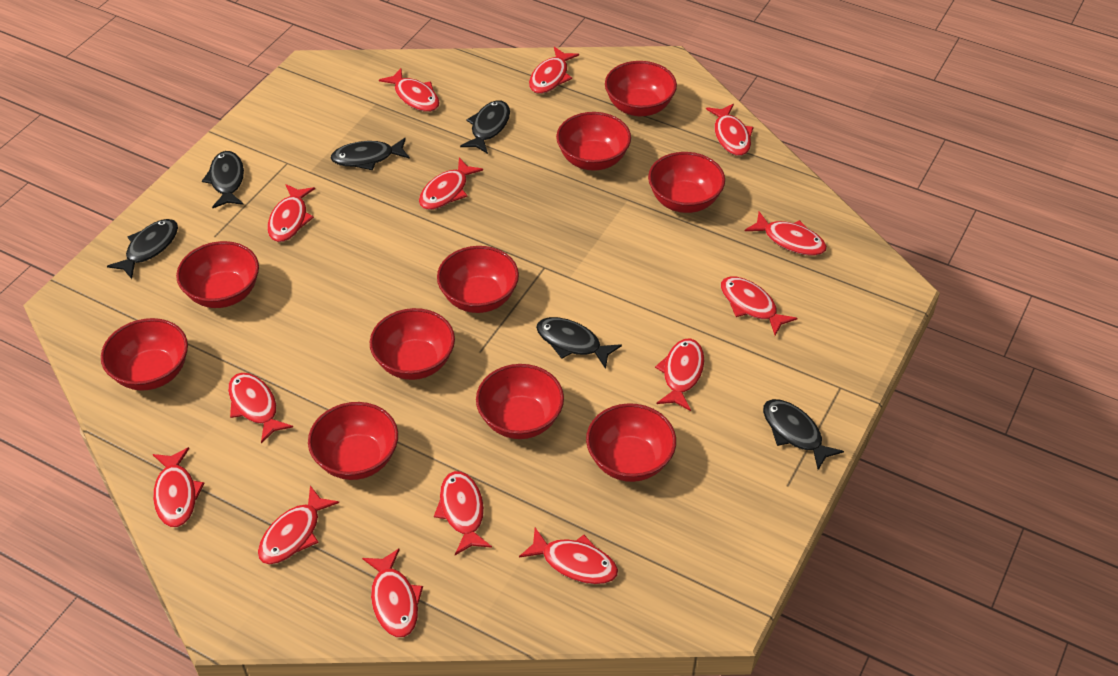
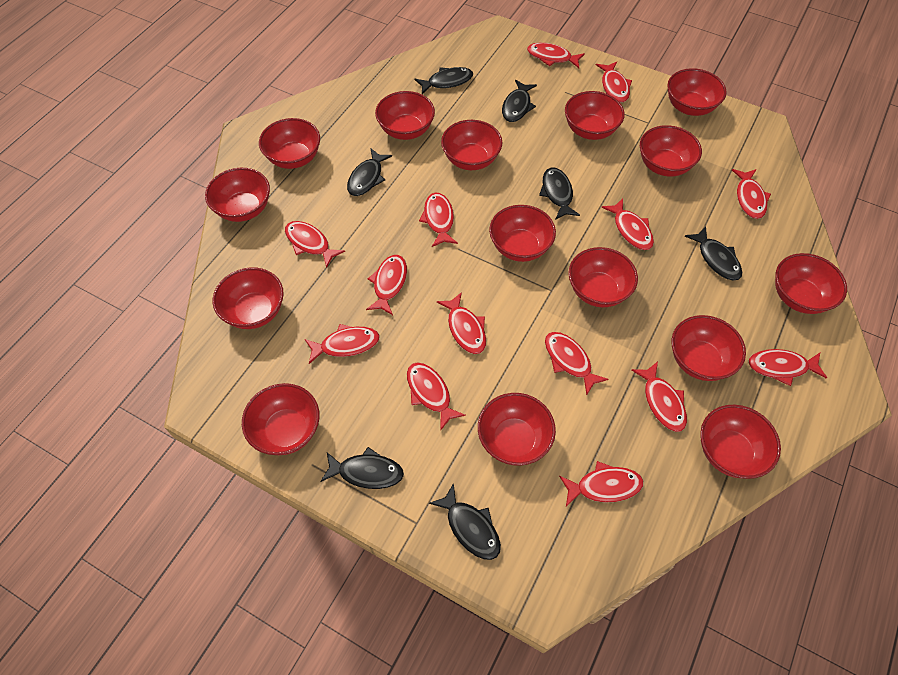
black fish: [107,219,178,279] [202,151,244,209] [331,138,410,170] [460,100,510,154] [536,317,622,369] [763,399,844,470] = 6 -> [320,447,404,489] [347,149,392,196] [414,67,473,94] [429,483,501,560] [502,80,537,122] [539,167,580,220] [684,226,742,280] = 7
red bowl: [101,318,188,391] [176,241,259,308] [308,402,398,480] [370,308,455,380] [437,246,519,313] [476,364,564,439] [556,112,631,171] [586,403,676,482] [605,61,677,116] [648,152,725,213] = 10 -> [205,168,270,222] [213,267,284,329] [242,383,320,455] [259,118,320,169] [375,91,435,140] [441,120,503,170] [478,393,556,466] [489,205,556,262] [565,91,625,140] [569,247,638,307] [640,125,702,177] [667,68,727,116] [671,315,746,381] [700,405,781,479] [775,253,847,314] = 15

